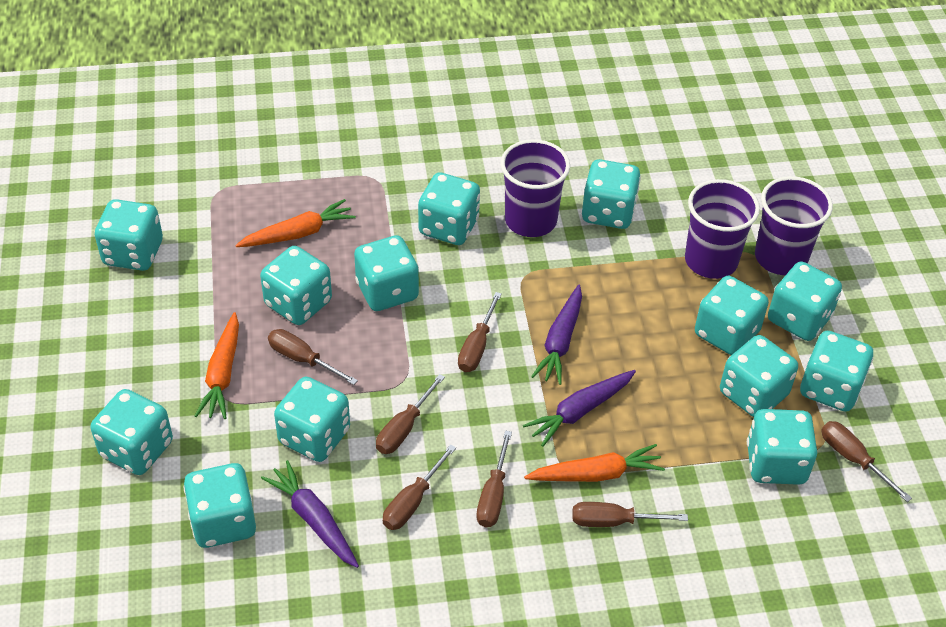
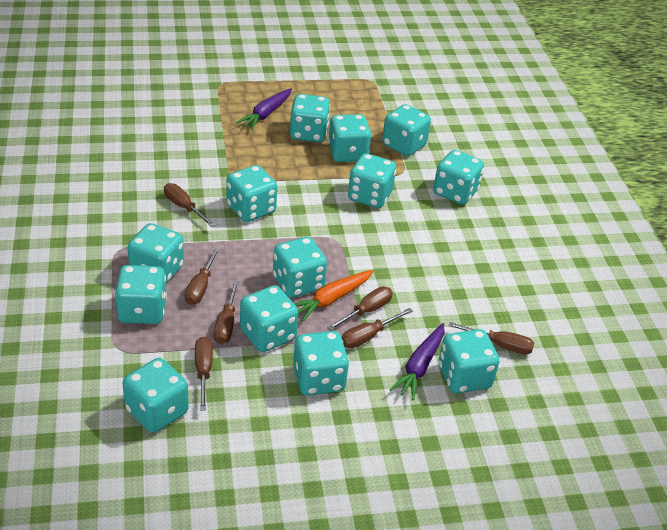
orange carrot: [195,312,239,419] [236,199,356,247] [524,444,665,482] = 3 -> [295,270,374,322] = 1
purple carrot: [261,460,359,568] [523,370,636,447] [531,285,582,385] = 3 -> [236,88,292,130] [389,323,444,400] = 2
purple cup: [501,139,570,237] [685,179,760,279] [755,176,833,275] = 3 -> none = 0

